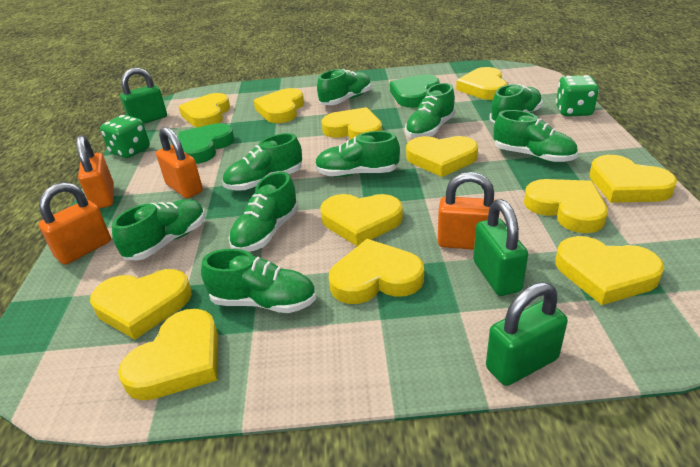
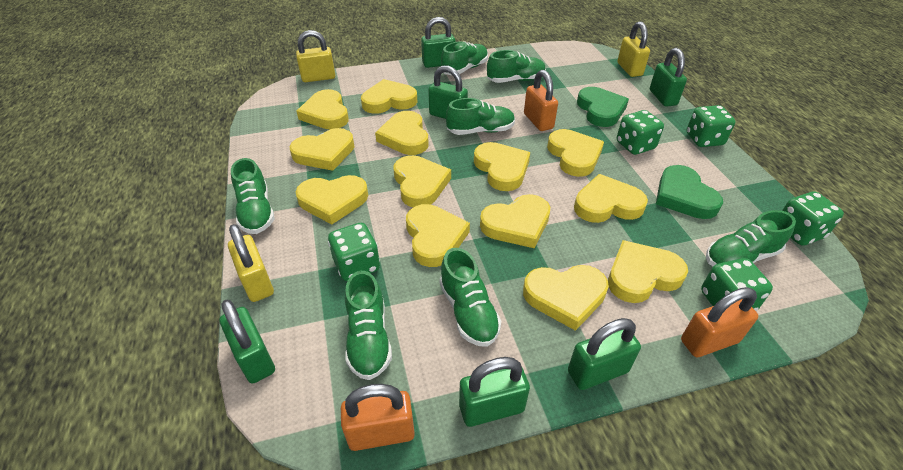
green dice: [100,115,150,158] [556,75,599,116] = 2 -> [328,223,380,281] [617,110,664,155] [687,105,735,147] [701,258,773,311] [782,192,844,246] = 5
green padlock: [120,68,167,124] [473,199,528,296] [486,282,568,386] = 3 -> [219,299,275,384] [421,17,456,68] [428,65,468,119] [459,357,530,427] [568,318,641,390] [650,48,687,107] = 6
green shoe: [112,199,206,260] [201,249,316,313] [222,133,302,190] [229,172,299,252] [315,131,400,177] [317,69,371,105] [405,83,455,138] [490,84,542,123] [494,110,578,163] = 9 -> [231,158,275,234] [345,271,392,380] [439,248,501,347] [441,41,488,75] [446,98,515,135] [487,50,546,83] [706,210,796,266] = 7
orange padlock: [39,182,111,265] [76,135,114,209] [156,127,203,198] [438,172,495,250] = 4 -> [341,384,415,451] [524,70,558,131] [681,287,758,357] = 3
yellow heart: [90,269,192,340] [118,309,218,400] [178,93,230,127] [254,88,304,123] [320,194,403,246] [322,107,382,139] [329,239,424,304] [406,136,478,177] [456,67,507,100] [524,179,608,233] [555,236,665,305] [589,155,677,203] = 12 -> [290,128,355,171] [295,175,368,225] [297,89,349,129] [361,79,417,114] [375,111,428,155] [394,155,451,207] [406,204,470,267] [474,142,530,191] [480,194,550,248] [523,265,609,331] [547,129,604,177] [574,174,648,223] [608,240,688,303] = 13
yellow padlock: none = 0 -> [228,224,274,302] [296,30,335,82] [617,21,650,77] = 3

